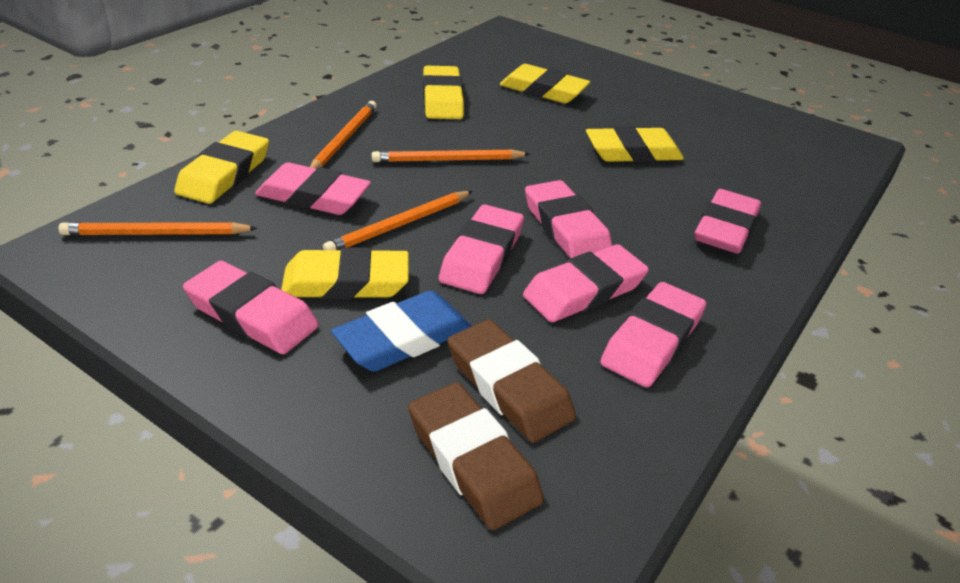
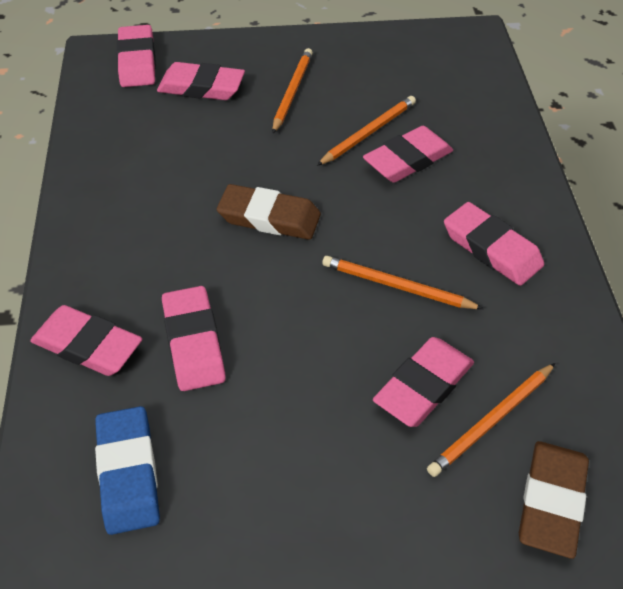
yellow eraser: [174,131,269,204] [281,247,409,299] [423,66,464,119] [500,64,590,103] [586,126,684,162] = 5 -> none = 0

